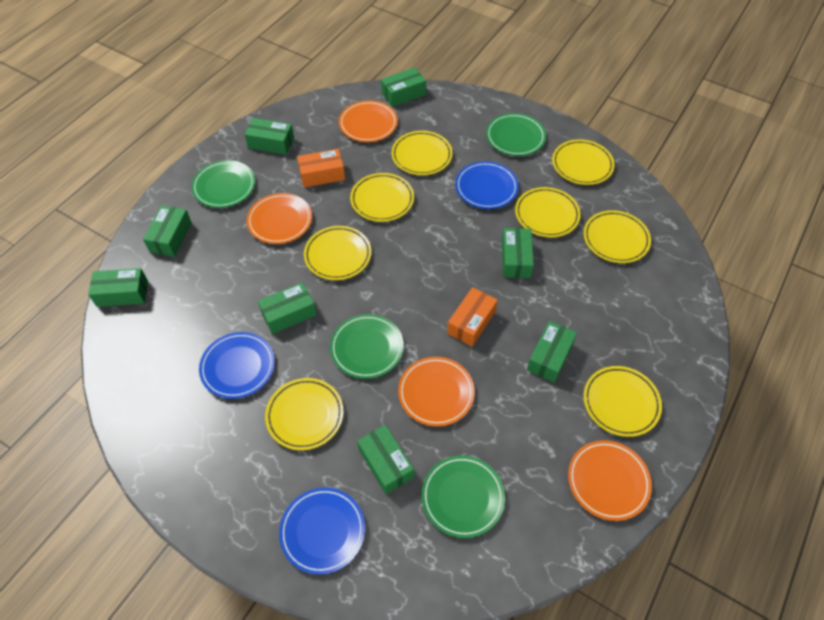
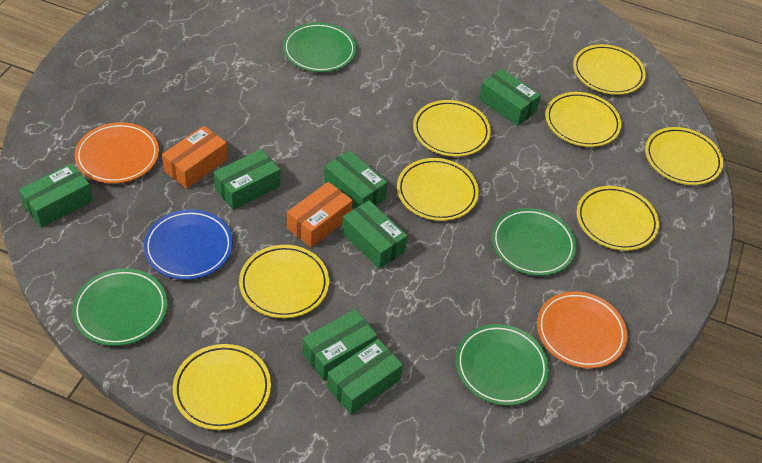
blue plate: [199,332,275,399] [279,488,365,575] [455,161,519,209] = 3 -> [144,209,233,280] = 1
green box: [88,268,148,307] [143,205,192,257] [244,118,294,155] [258,282,317,334] [357,425,414,494] [381,68,426,107] [502,228,534,278] [527,321,577,383] = 8 -> [19,163,93,228] [214,149,280,210] [303,309,377,381] [324,150,388,209] [327,339,403,414] [342,200,407,269] [479,69,541,126] = 7
orange plate: [246,193,312,244] [339,100,398,142] [398,357,475,427] [568,440,652,521] = 4 -> [75,122,159,184] [537,291,627,368] = 2

